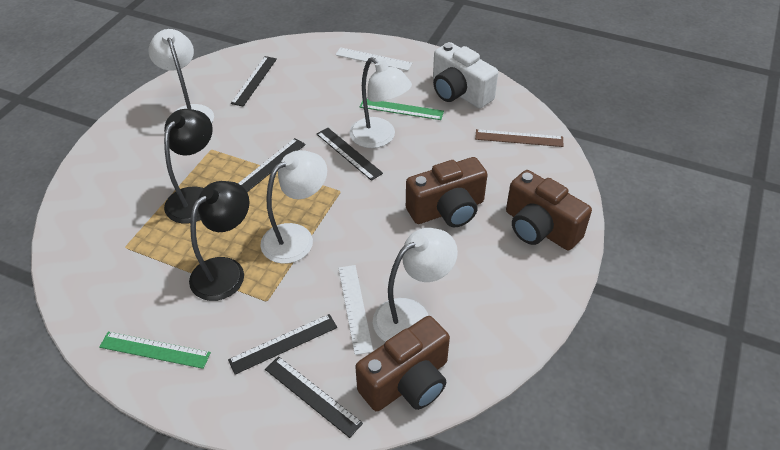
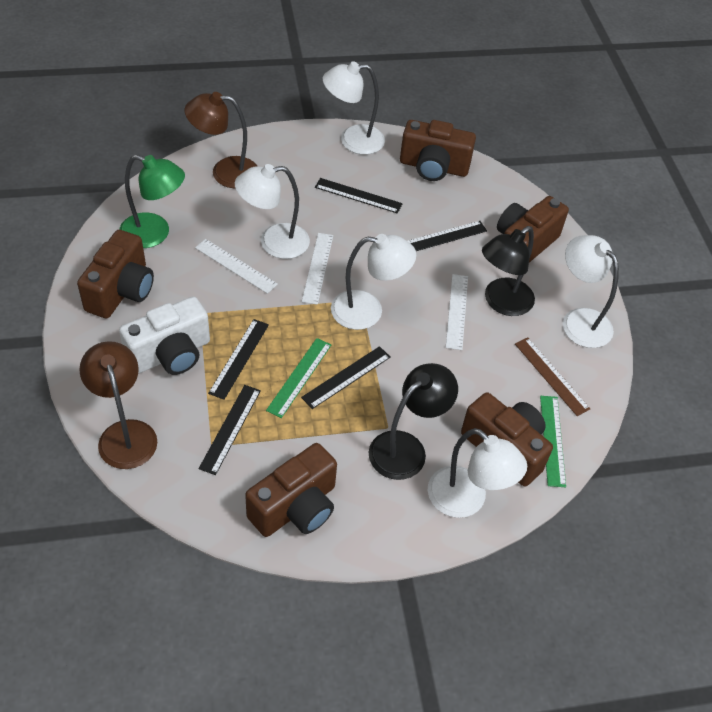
brown camera: [355,316,450,412] [406,157,488,227] [506,170,592,251] = 3 -> [77,230,154,318] [245,443,337,537] [400,120,476,181] [461,392,553,486] [497,196,569,263] = 5
brown lamp: none = 0 -> [79,341,157,469] [185,92,257,188] = 2
green lamp: none = 0 -> [119,155,185,248] = 1
white lamp: [148,29,214,123] [260,150,327,264] [350,57,412,148] [373,228,458,342] = 4 -> [235,164,310,259] [323,62,385,155] [331,234,416,330] [428,428,527,518] [563,235,619,348] = 5
white ruler: [335,47,412,71] [338,265,373,355] = 2 -> [195,239,278,294] [302,233,333,305] [446,274,468,350] = 3

